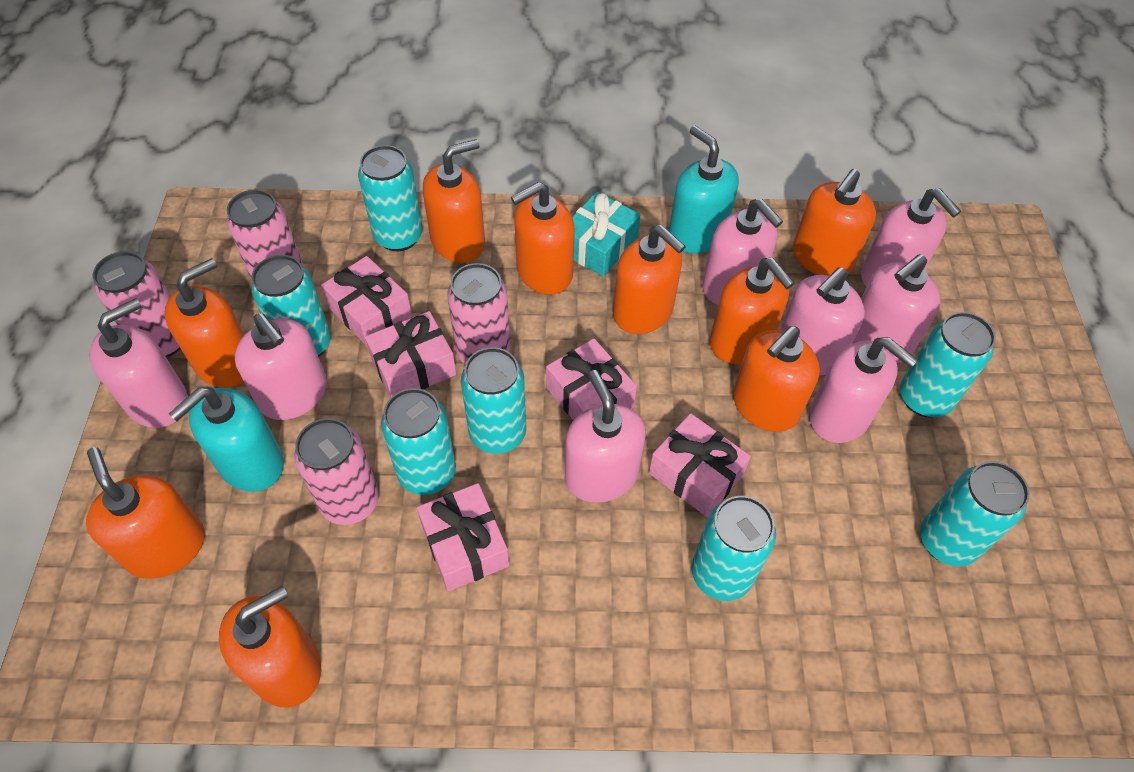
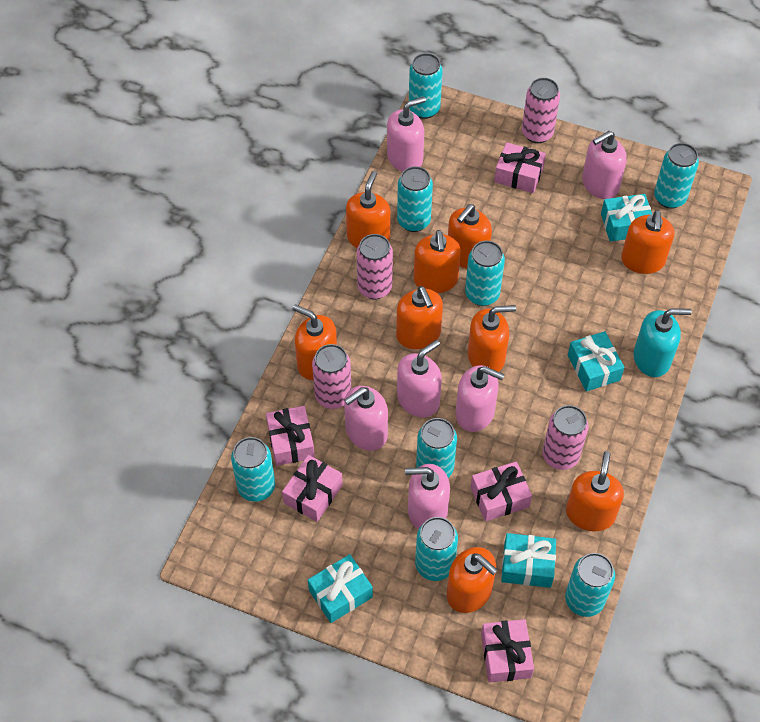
pink soap dispenser: [89,298,187,428] [234,313,327,420] [565,370,646,503] [702,198,783,305] [780,267,865,375] [809,337,918,443] [854,254,940,363] [861,188,961,287] = 8 -> [344,386,388,451] [387,97,426,172] [397,340,442,418] [405,464,450,530] [455,365,505,432] [582,131,627,199] = 6
turquoise can: [251,255,331,357] [358,145,423,251] [381,388,456,495] [461,347,526,454] [692,496,776,601] [900,312,996,417] [920,461,1030,567] = 7 -> [231,437,275,502] [397,166,433,232] [409,53,443,119] [415,517,458,581] [416,418,457,478] [465,241,505,306] [565,553,615,617] [654,143,699,209] = 8
turquoise gift: [572,192,640,276] = 1 -> [308,554,373,623] [501,533,556,588] [568,331,624,391] [601,194,652,242] = 4
turquoise soap dispenser: [169,387,284,492] [669,125,739,253] = 2 -> [634,309,692,377] = 1

